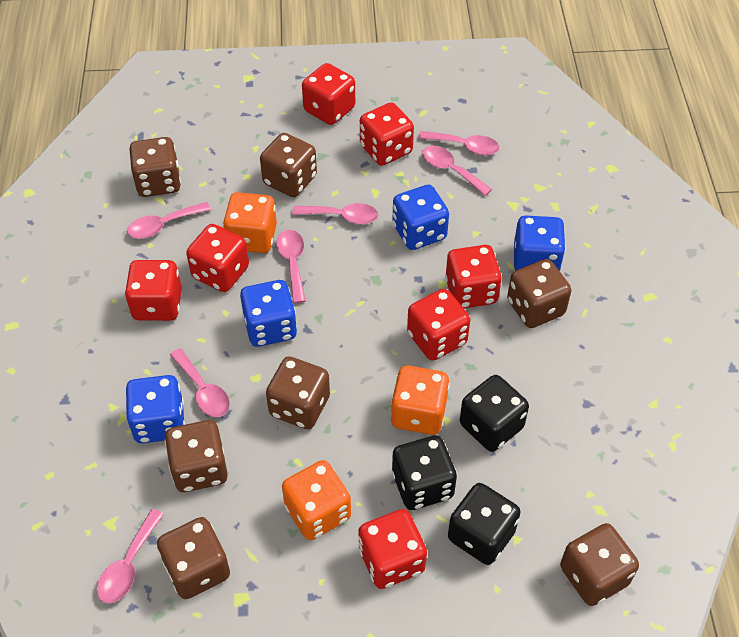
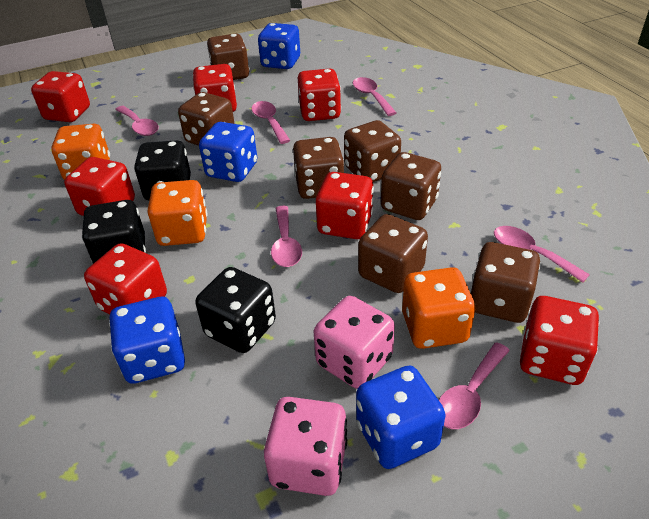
pink dice: none = 0 -> [264,397,347,496] [314,296,395,389] = 2
pink spoon: [97,509,164,604] [127,202,211,239] [170,348,230,417] [276,230,306,303] [292,203,378,224] [418,131,499,155] [422,146,492,196] = 7 -> [115,106,159,136] [251,101,290,144] [271,206,302,267] [353,77,397,116] [439,342,510,429] [494,226,590,283] = 6

